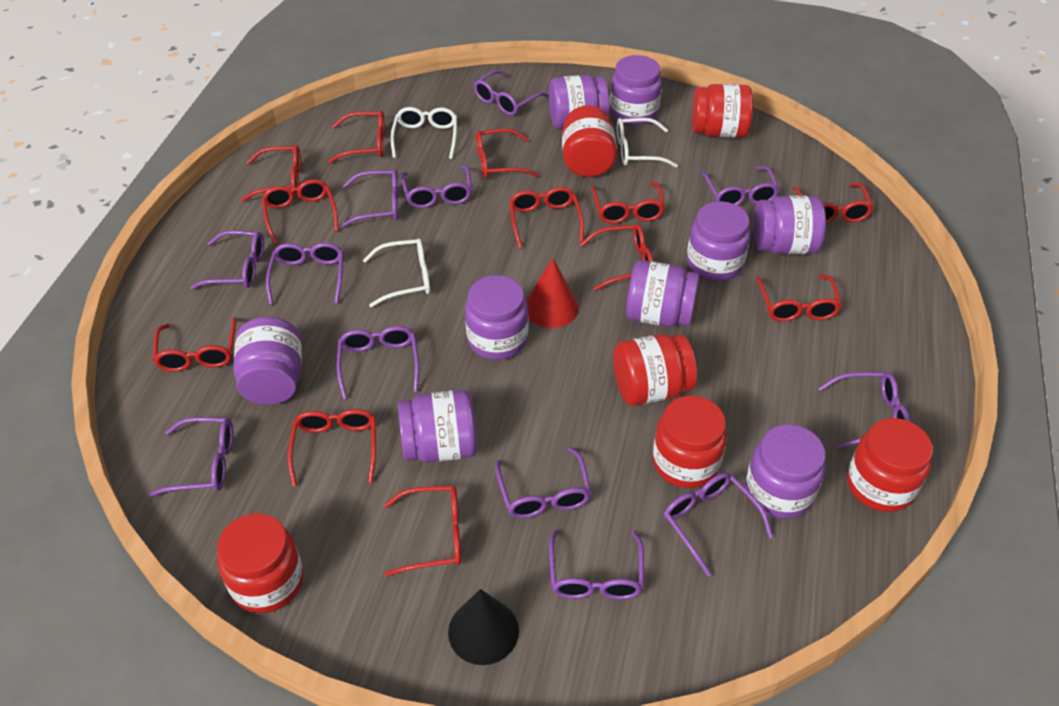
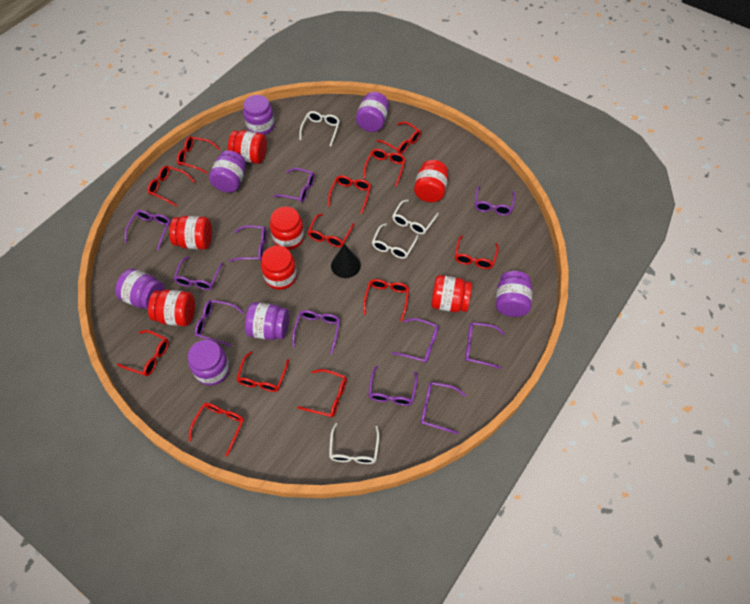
purple glasses: [149,417,233,497] [190,230,264,290] [266,243,343,305] [337,326,419,399] [340,169,399,228] [401,165,472,208] [474,70,549,116] [495,447,592,518] [549,529,644,600] [664,473,773,577] [701,166,780,205] [818,372,910,448] = 12 -> [125,210,171,250] [173,256,224,290] [195,300,244,347] [229,225,267,262] [273,168,315,203] [292,310,340,354] [369,366,418,406] [391,318,439,363] [421,382,466,434] [465,322,505,369] [475,186,516,215] = 11
purple jar: [233,317,302,405] [398,390,477,463] [465,275,529,360] [549,75,609,130] [610,55,662,125] [626,260,699,327] [687,201,750,281] [745,424,825,519] [753,196,826,254] = 9 -> [115,269,165,309] [188,340,230,385] [209,150,246,193] [243,95,275,135] [245,302,289,340] [356,92,389,132] [496,271,532,317] = 7
red cone: [526,258,579,328] = 1 -> none = 0
red jar: [217,513,304,613] [562,105,617,177] [613,334,697,406] [652,396,727,488] [692,84,753,138] [847,418,933,512] = 6 -> [148,290,195,326] [169,216,212,250] [228,130,267,164] [261,246,297,290] [270,207,304,250] [414,160,448,202] [431,275,472,312] = 7
white glasses: [363,238,430,307] [390,107,457,159] [617,118,678,167] = 3 -> [299,111,340,146] [329,423,379,464] [372,223,419,259] [392,200,439,234] = 4

